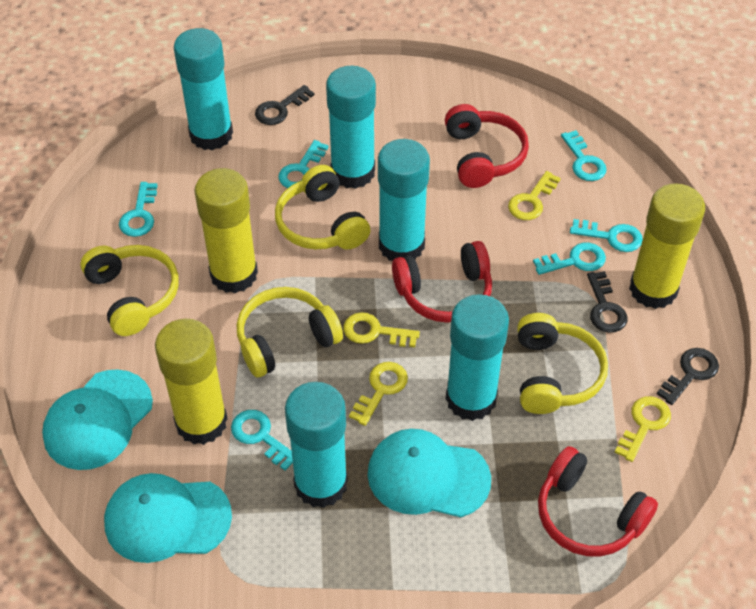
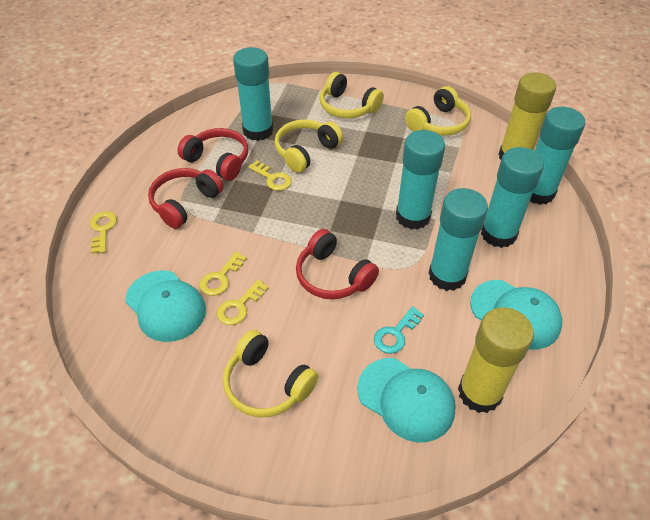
black key: [255,85,314,125] [587,271,627,333] [657,348,719,405] = 3 -> none = 0
turquoise key: [119,182,158,237] [231,410,293,470] [278,140,329,188] [533,243,606,275] [561,130,607,181] [570,219,643,252] = 6 -> [374,306,424,354] = 1
yellow glue stick: [155,319,228,445] [194,168,258,293] [629,183,705,309] = 3 -> [458,307,534,413] [499,72,556,159] = 2

